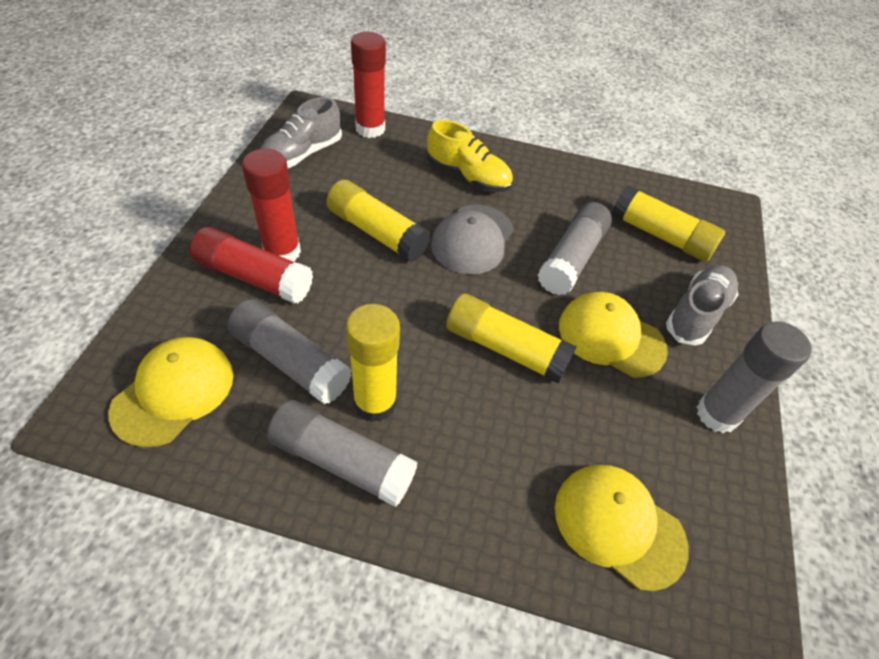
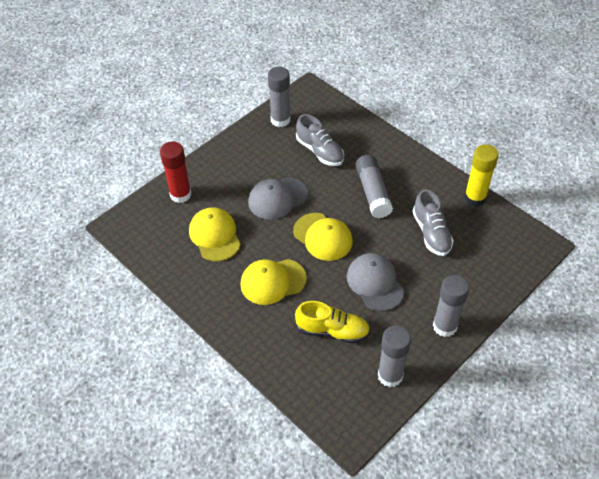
grey cap: [431,205,514,274] = 1 -> [248,177,308,220] [347,253,404,311] = 2
red glue stick: [190,227,313,304] [242,148,301,262] [351,32,386,138] = 3 -> [160,141,191,203] = 1
yellow glue stick: [326,180,431,262] [346,304,400,422] [446,294,577,383] [611,185,725,262] = 4 -> [464,144,499,206] = 1

